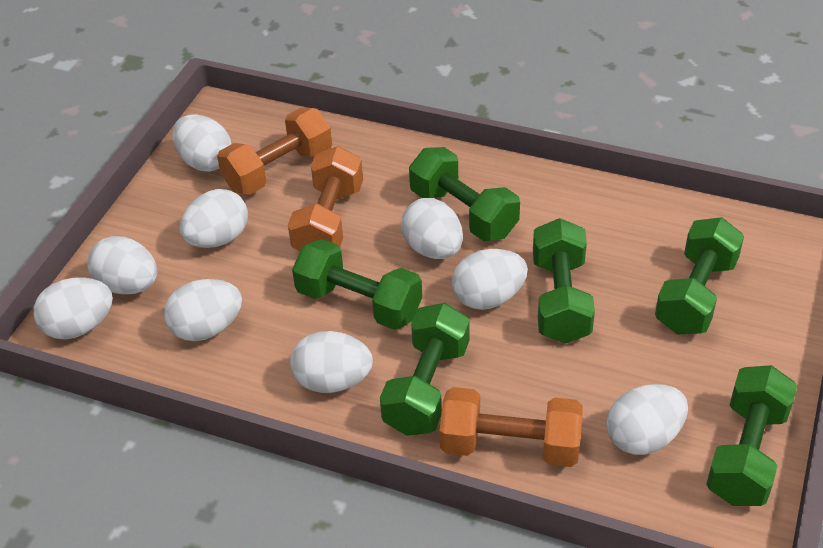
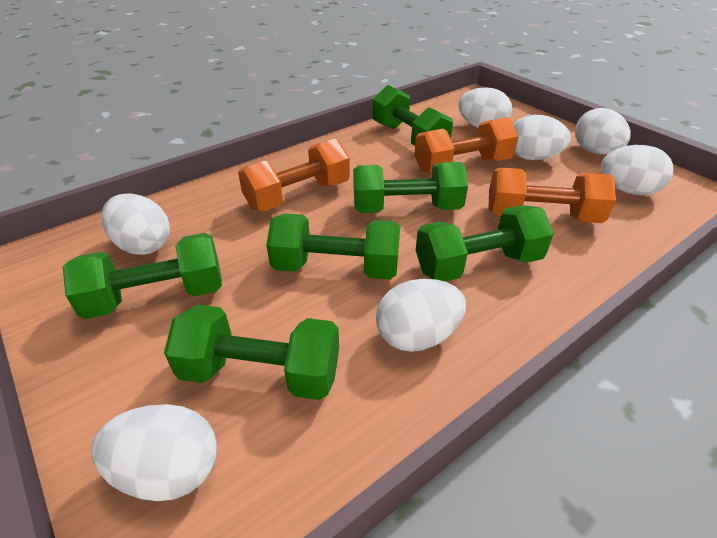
white egg: [33,277,113,340] [88,236,157,295] [164,279,242,341] [172,115,232,172] [180,189,248,248] [290,331,373,393] [401,198,463,259] [452,249,528,310] [606,384,688,455] = 9 -> [91,404,217,501] [102,193,170,255] [376,279,466,352] [458,87,512,128] [513,115,571,160] [575,108,631,154] [601,145,674,195] = 7

